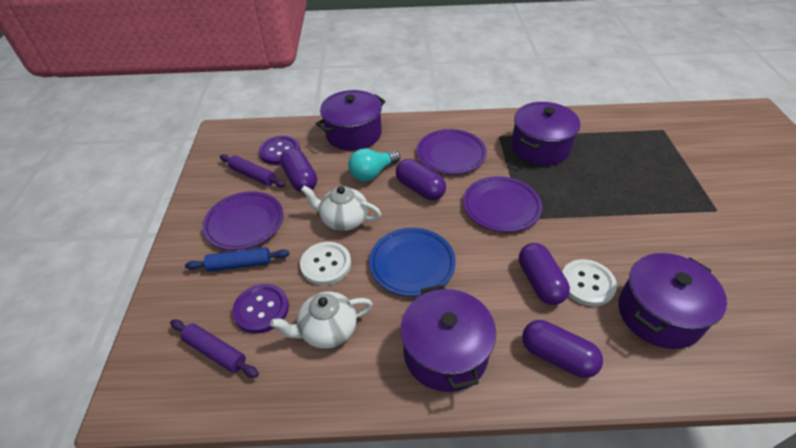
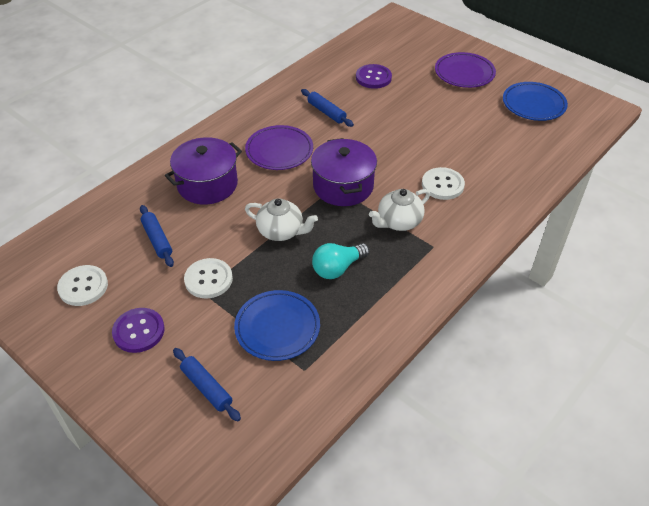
blue plate: [369,228,456,297] = 1 -> [234,290,320,361] [503,82,568,121] = 2
blue rolling pin: [185,247,289,272] = 1 -> [140,205,174,267] [173,348,241,421] [301,89,354,127] = 3
purple capsule: [280,148,317,192] [396,159,446,200] [519,243,570,305] [522,320,603,378] = 4 -> none = 0
purple plate: [203,191,284,250] [417,129,487,174] [463,176,542,232] = 3 -> [245,125,313,170] [435,52,496,88] = 2
purple pot: [316,90,385,151] [401,285,496,392] [511,102,580,165] [618,253,727,349] = 4 -> [165,137,242,205] [311,138,377,206] = 2
purple rolling pin: [170,320,259,378] [220,154,285,187] = 2 -> none = 0
white button: [300,242,351,285] [562,259,617,306] = 2 -> [57,265,108,306] [184,258,233,299] [422,167,465,200] = 3

